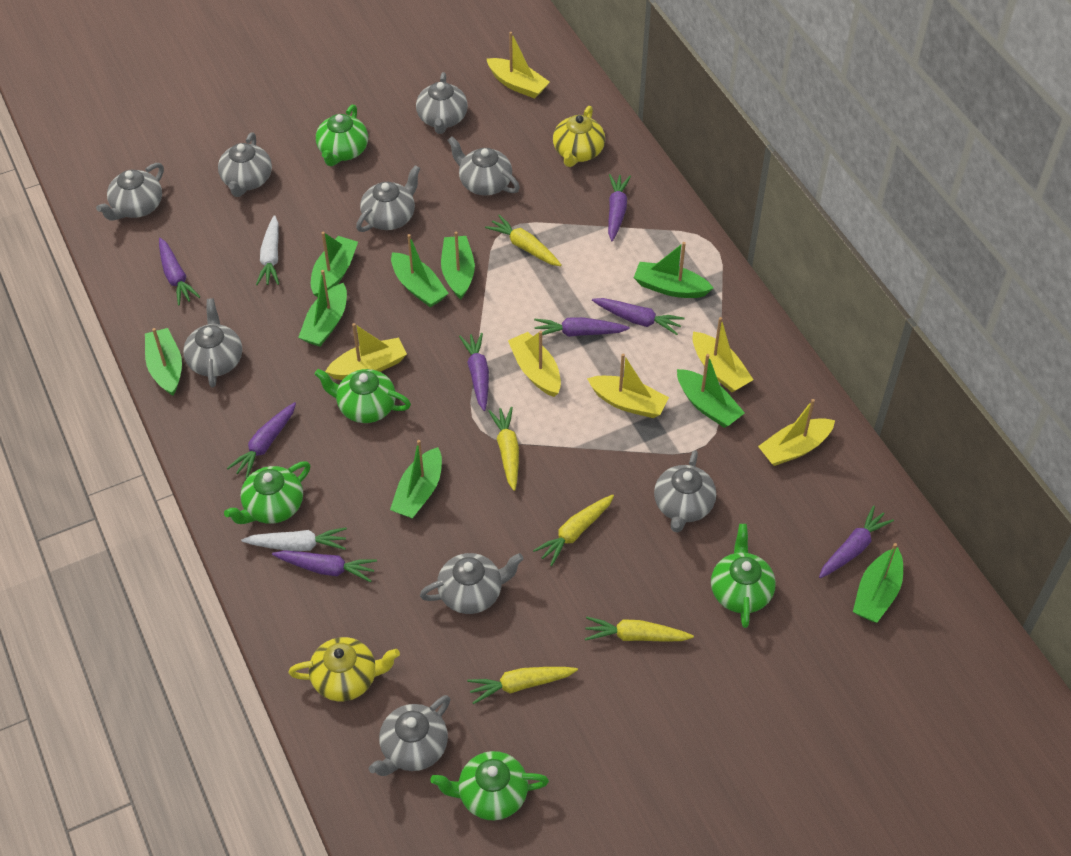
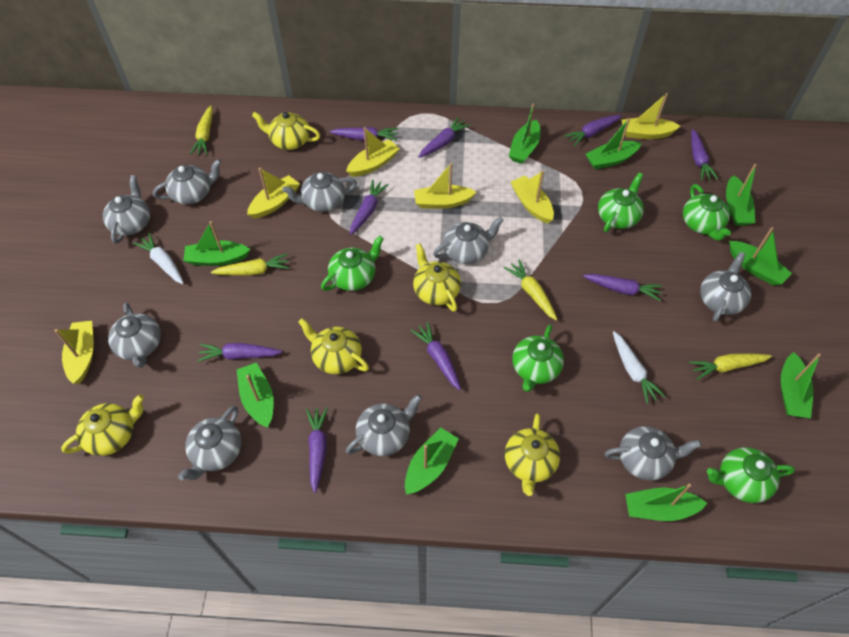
purple carrot: [159,238,200,305] [227,402,296,479] [272,550,377,582] [459,333,489,411] [534,317,630,337] [592,298,684,335] [608,174,631,241] [819,506,894,578] = 8 -> [197,343,282,362] [306,407,328,493] [329,127,398,141] [350,180,389,235] [410,322,461,390] [418,117,471,158] [564,115,622,147] [583,274,663,301] [691,129,718,181] = 9
yellow carrot: [467,667,578,704] [485,215,562,266] [488,407,519,491] [533,495,614,566] [585,616,694,641] = 5 -> [190,105,213,155] [211,253,290,276] [504,259,558,321] [689,354,772,380] = 4
yellow teapot: [289,637,400,701] [553,106,605,167] = 2 -> [61,394,144,456] [252,112,320,150] [298,318,369,374] [413,243,461,312] [505,414,560,496] = 5

